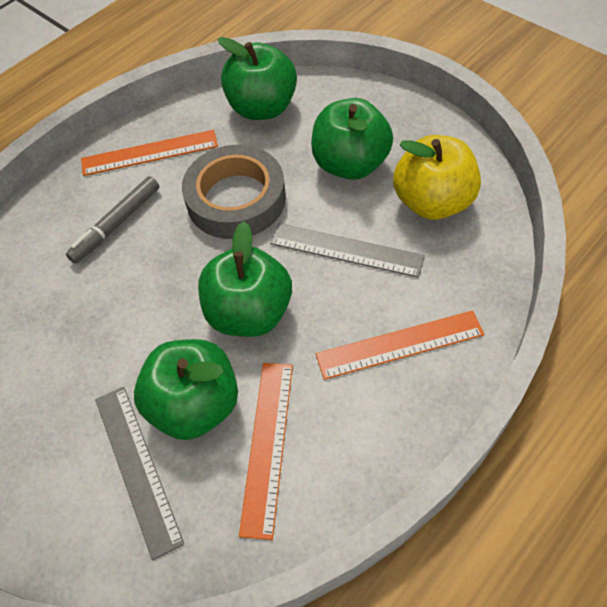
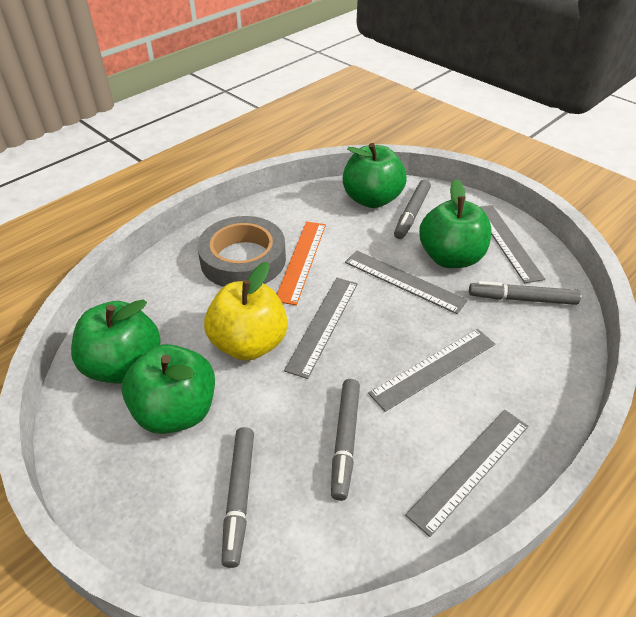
grey marker: [66,176,159,263] = 1 -> [222,427,254,568] [331,379,360,501] [394,180,431,239] [469,281,581,305] = 4
grey ruler: [95,387,184,560] [270,223,425,278] = 2 -> [284,278,358,379] [345,250,468,314] [368,329,495,412] [405,410,529,537] [480,205,545,283] = 5
orange ruler: [81,130,218,176] [239,363,293,540] [316,310,485,380] = 3 -> [277,222,326,305] = 1

